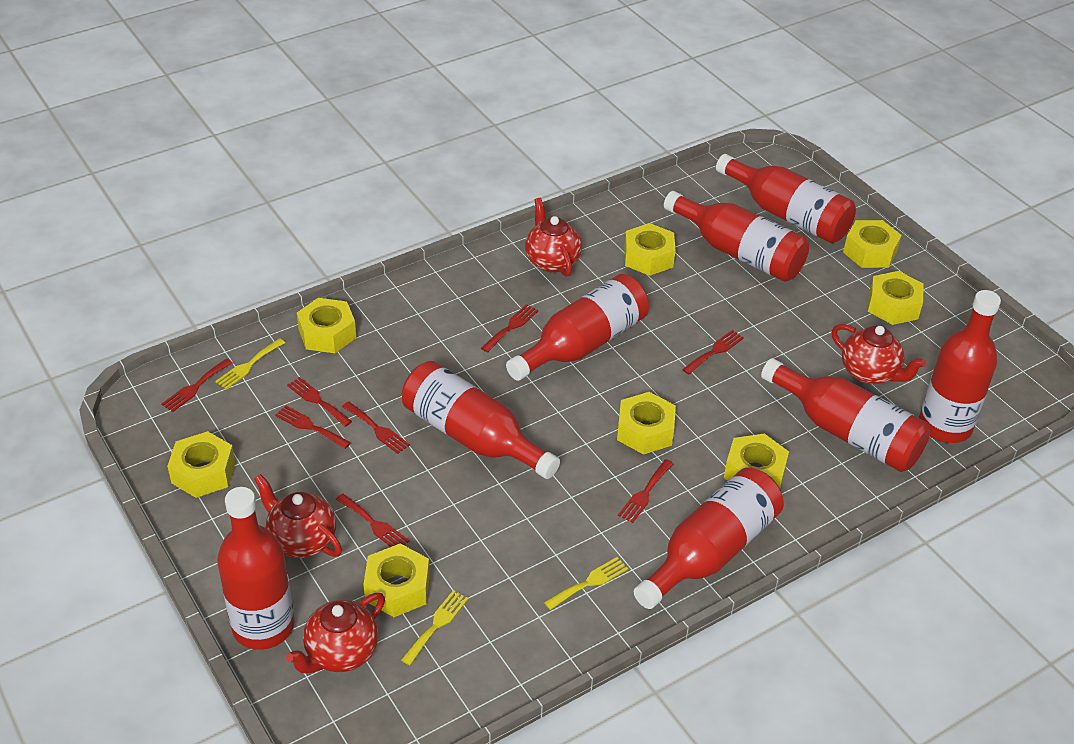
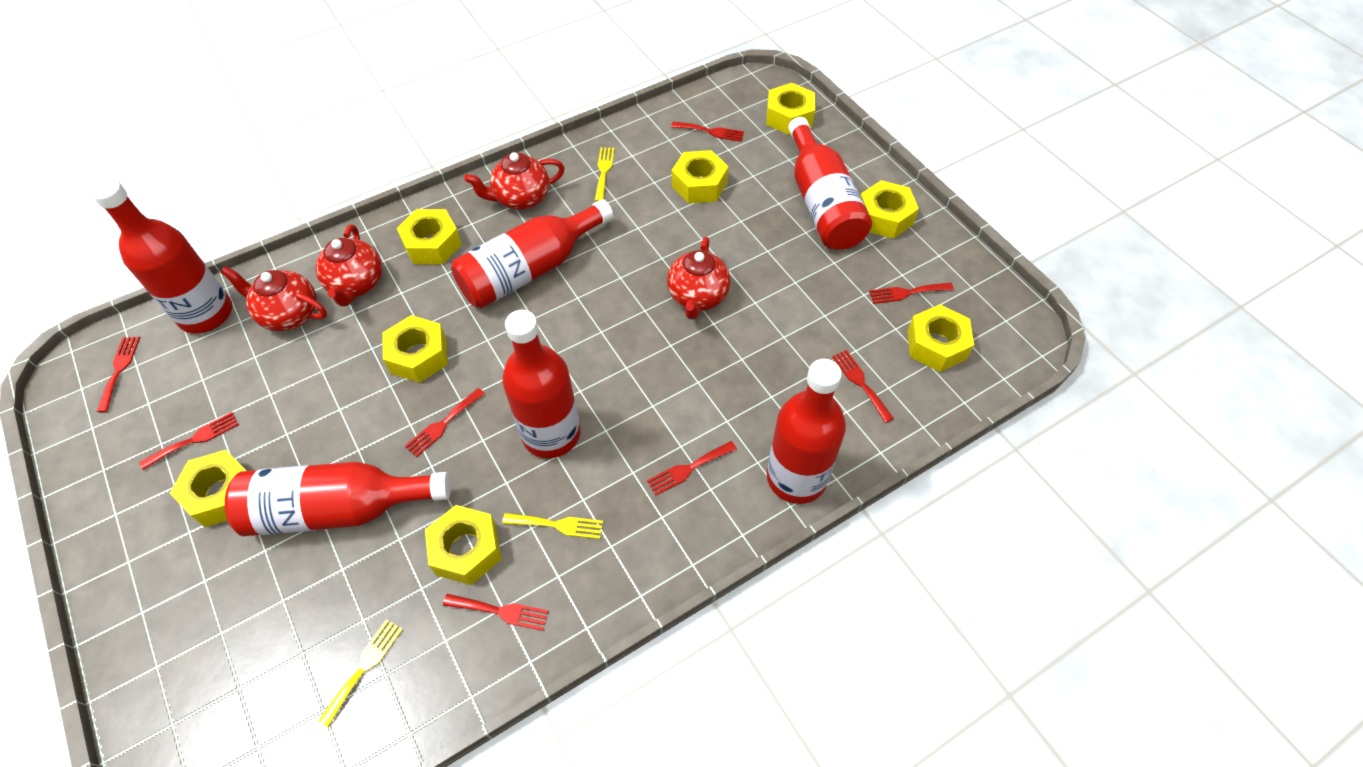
red bottle: [217,487,295,650] [402,361,560,479] [506,274,649,381] [634,467,784,609] [664,191,809,282] [716,154,856,243] [761,358,931,472] [919,290,1001,443] = 8 -> [90,179,232,334] [225,462,451,536] [451,199,613,309] [502,310,580,458] [767,359,846,504] [788,117,872,250] = 6

